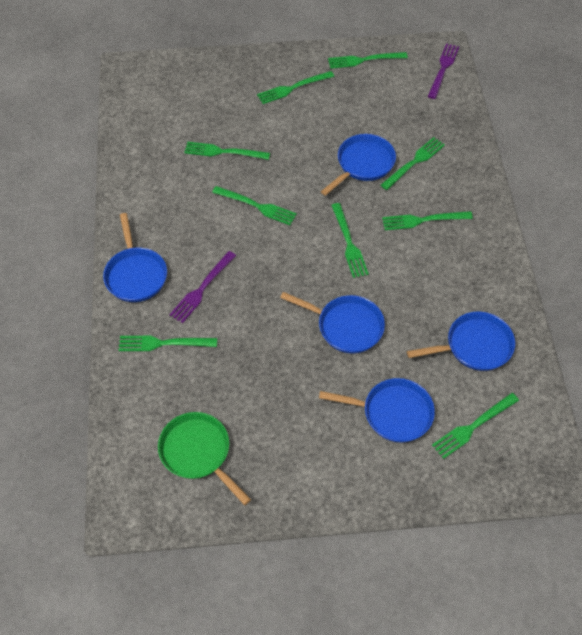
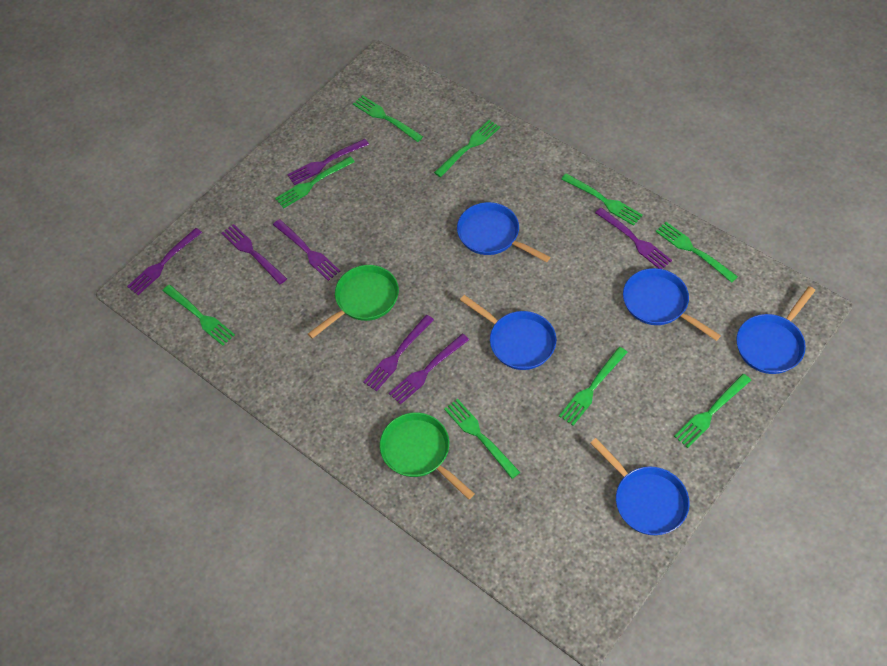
green pan: [158,412,251,505] = 1 -> [308,265,399,339] [380,413,475,499] = 2
purple fork: [169,251,236,323] [428,43,459,99] = 2 -> [127,228,202,295] [222,224,287,285] [273,219,341,281] [287,139,369,185] [363,315,434,391] [389,334,469,405] [595,207,672,269] = 7

